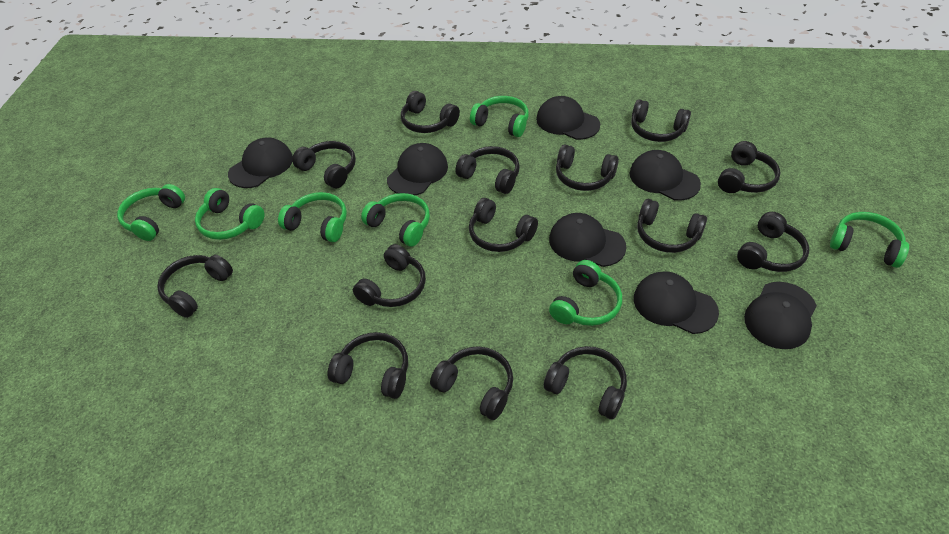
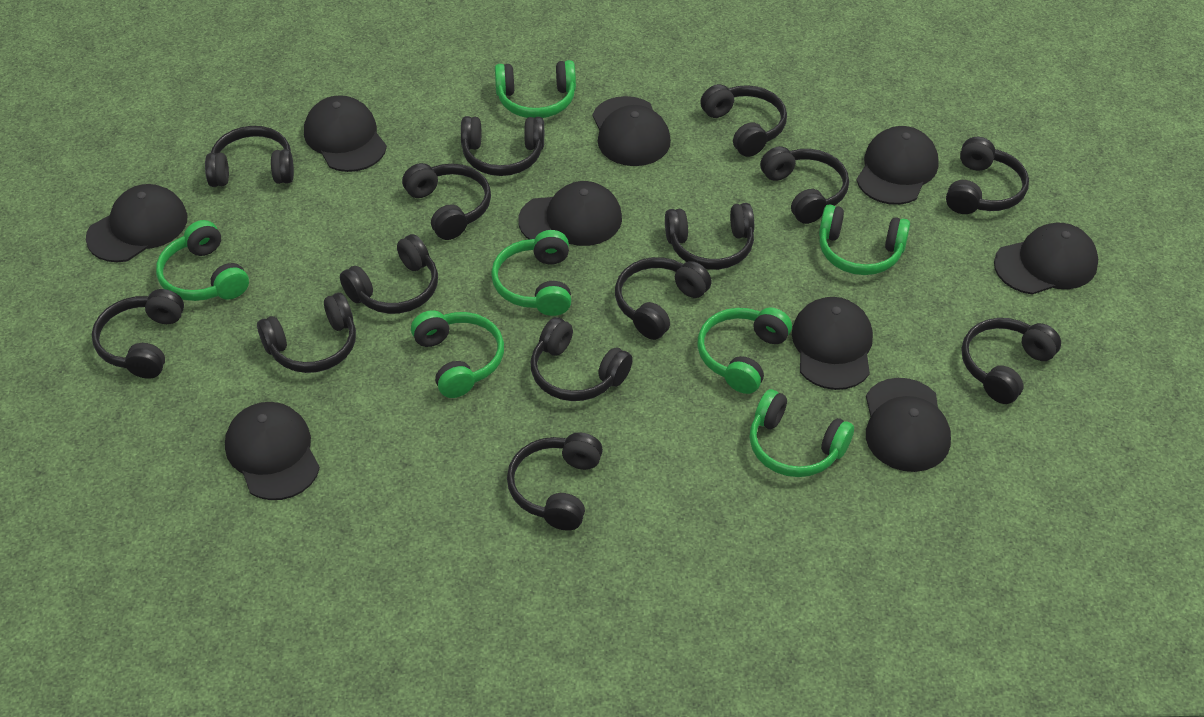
black cap: [228,137,293,188] [387,143,448,195] [536,96,600,140] [549,213,626,267] [630,150,701,201] [634,271,719,334] [744,282,817,349] = 7 -> [86,184,187,262] [225,402,320,500] [304,95,387,172] [518,181,622,246] [592,96,671,166] [792,297,873,390] [856,126,939,205] [866,378,951,472] [994,223,1098,295] = 9

